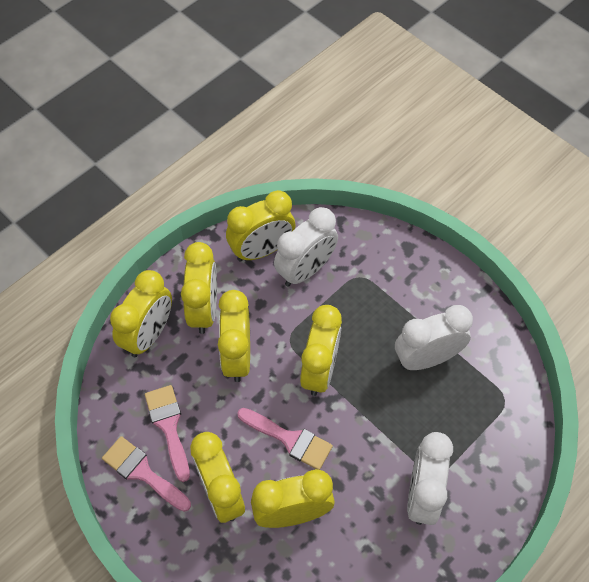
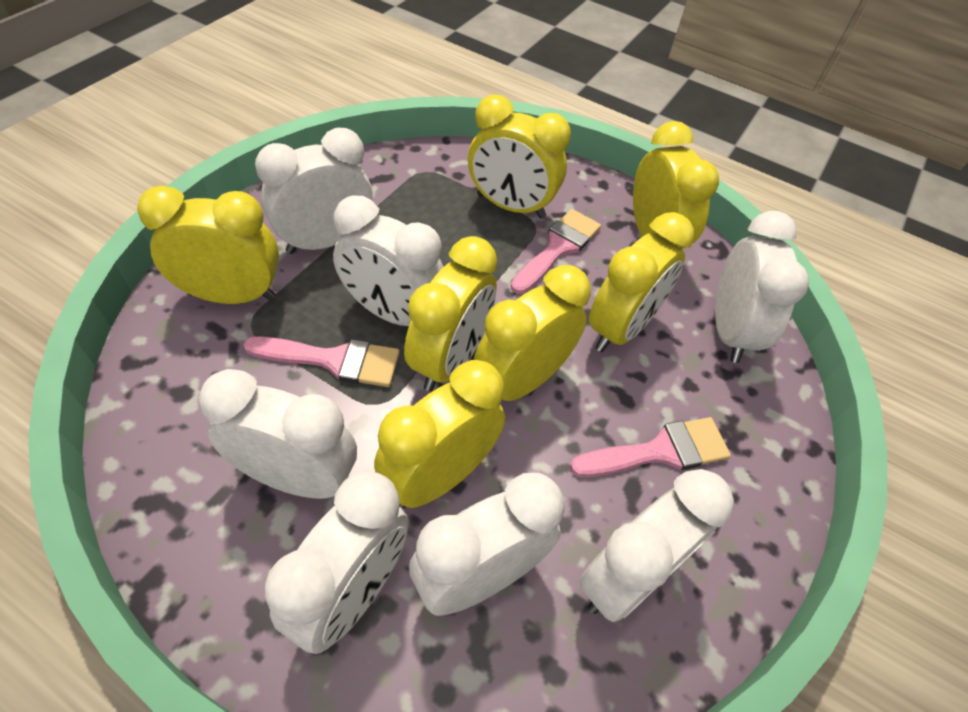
white clock: [274,207,338,287] [395,305,473,370] [407,432,453,525] = 3 -> [199,369,357,499] [255,128,373,254] [265,471,409,654] [333,196,444,326] [409,473,564,616] [579,469,734,622] [715,211,809,363] = 7

